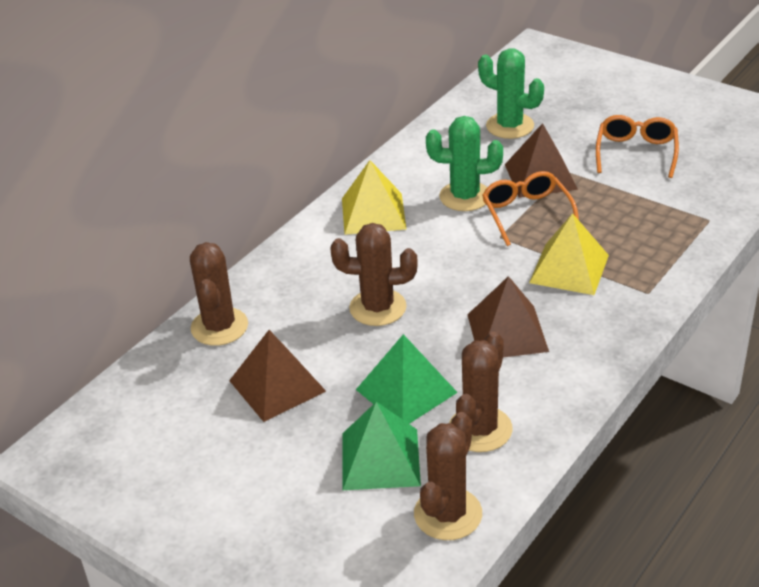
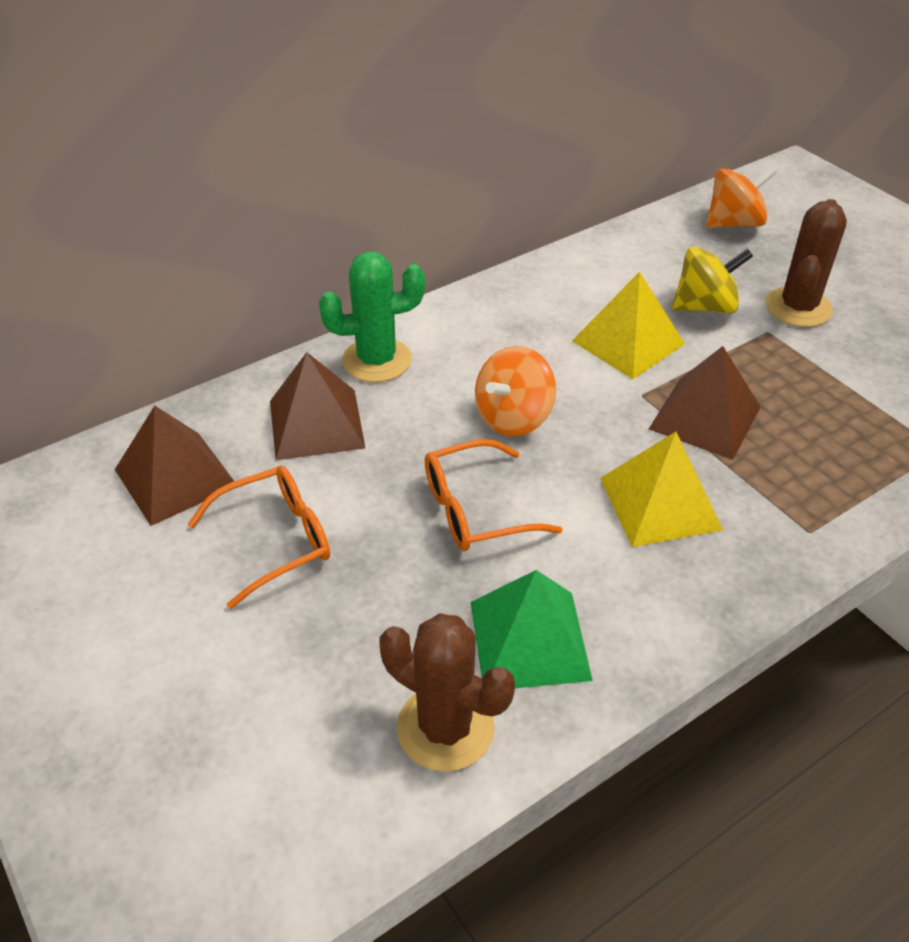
brown cactus: [190,242,248,346] [330,223,417,326] [414,412,482,540] [449,332,513,452] = 4 -> [380,613,515,772] [765,199,847,327] = 2
green cactus: [426,116,503,211] [478,48,544,139] = 2 -> [319,251,425,382] = 1
green pyramid: [342,402,421,490] [356,334,458,424] = 2 -> [471,570,593,688] = 1
orange spinning top: none = 0 -> [475,346,556,437] [706,166,777,228] = 2
yellow spinning top: none = 0 -> [672,247,753,314] = 1

